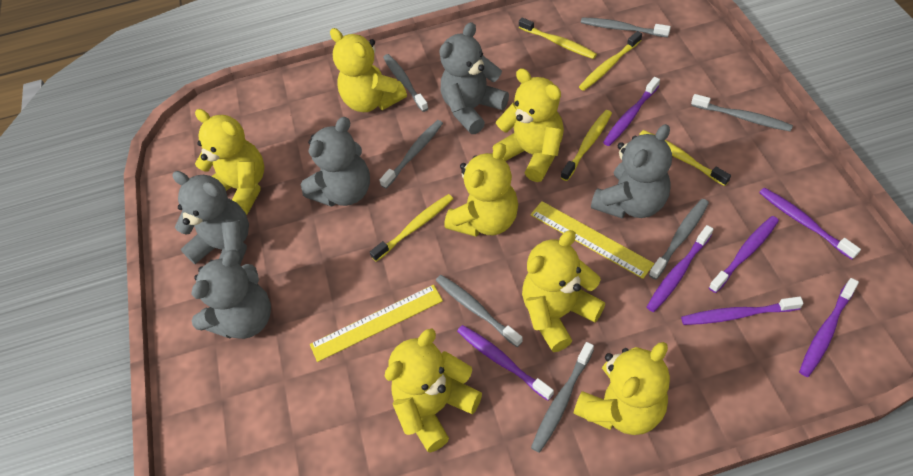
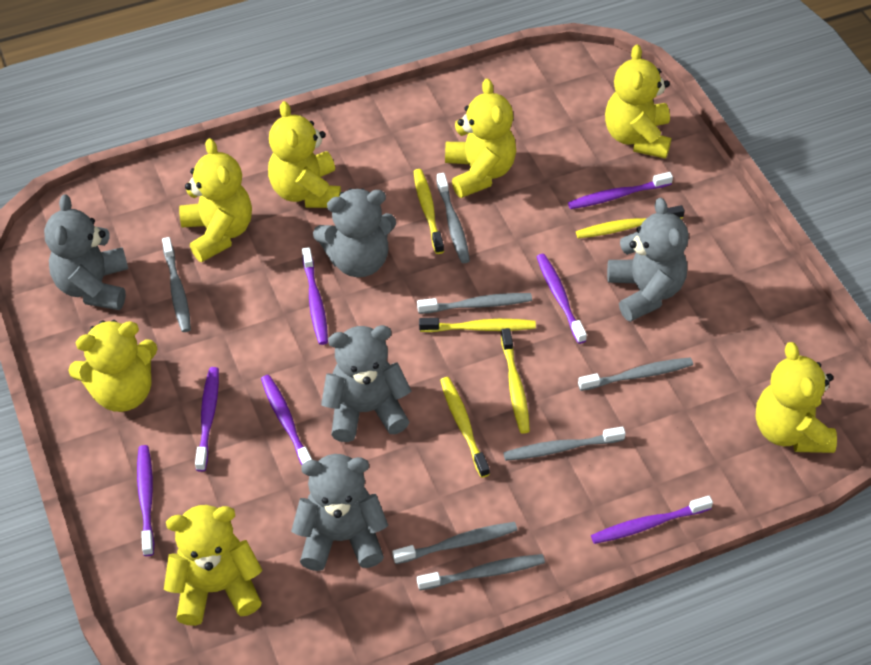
yellow ruler: [310,285,443,362] [530,201,654,279] = 2 -> none = 0

